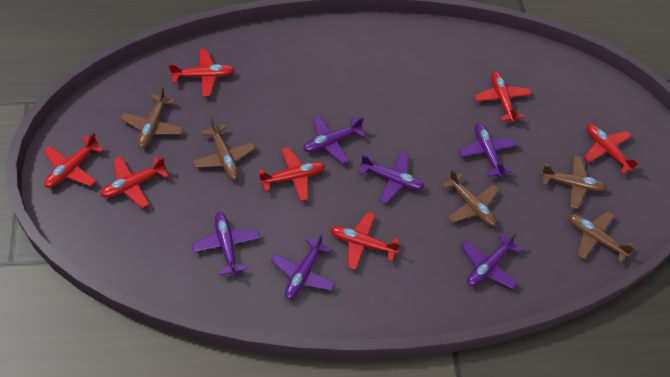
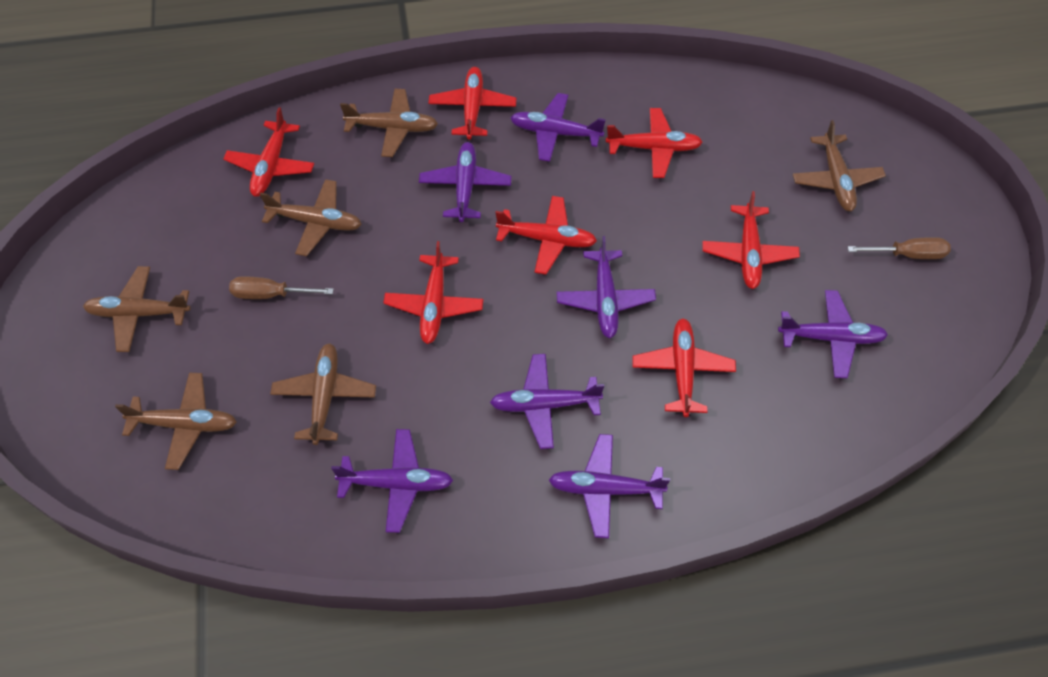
brown plane: [121,87,183,148] [193,118,256,180] [442,169,499,226] [540,156,607,209] [569,211,635,263] = 5 -> [83,266,191,352] [115,372,237,470] [260,179,362,256] [270,343,376,445] [340,89,438,157] [793,120,886,211] = 6
brown screwdriver: none = 0 -> [229,276,334,299] [848,237,951,259] = 2
purple plane: [191,212,260,276] [271,234,335,300] [303,115,366,164] [359,151,425,203] [458,123,518,177] [461,233,521,289] = 6 -> [331,429,453,533] [419,142,511,222] [490,354,604,449] [510,93,606,162] [549,434,670,539] [557,236,656,338] [778,290,888,378] = 7

